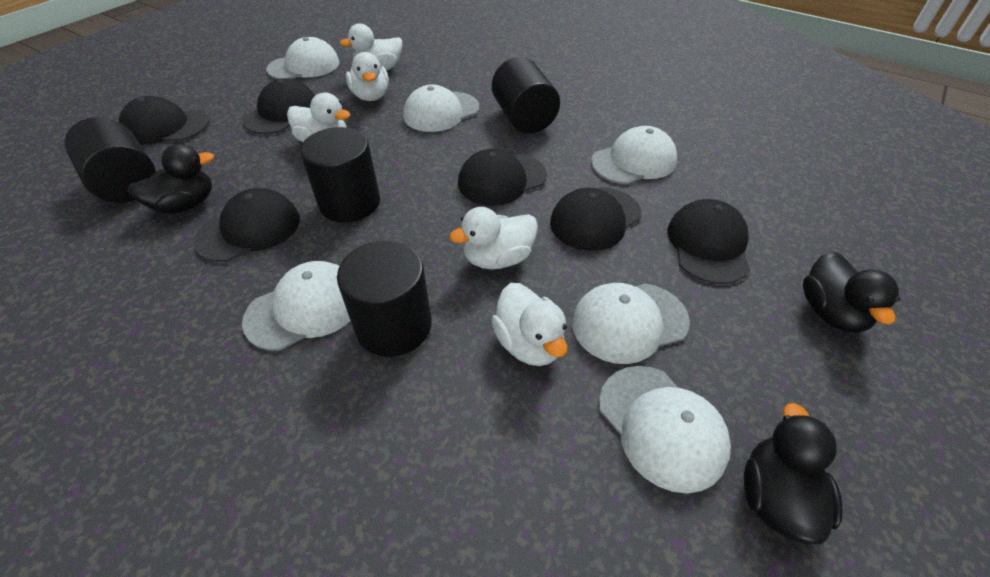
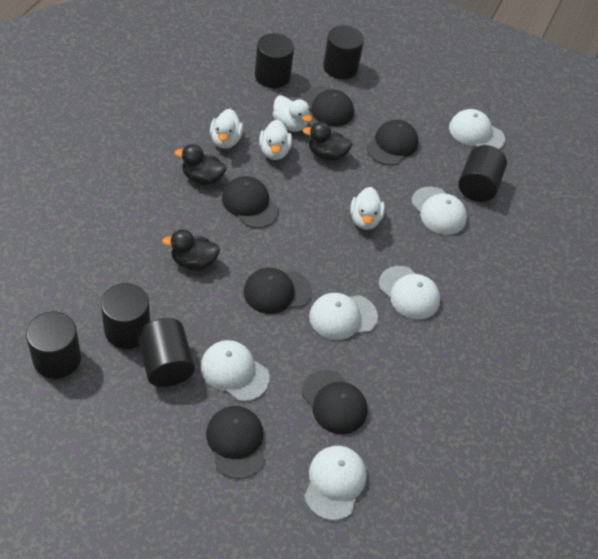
black cylinder: [64,117,156,203] [300,127,380,222] [337,241,432,357] [492,57,560,133] = 4 -> [26,312,81,379] [101,283,150,349] [137,318,195,387] [255,33,294,88] [323,25,364,79] [458,145,507,202] = 6
white duck: [287,93,351,142] [340,23,402,71] [346,52,389,101] [449,207,538,269] [491,283,568,366] = 5 -> [210,109,243,149] [259,120,292,160] [273,95,312,132] [350,187,385,230] = 4

